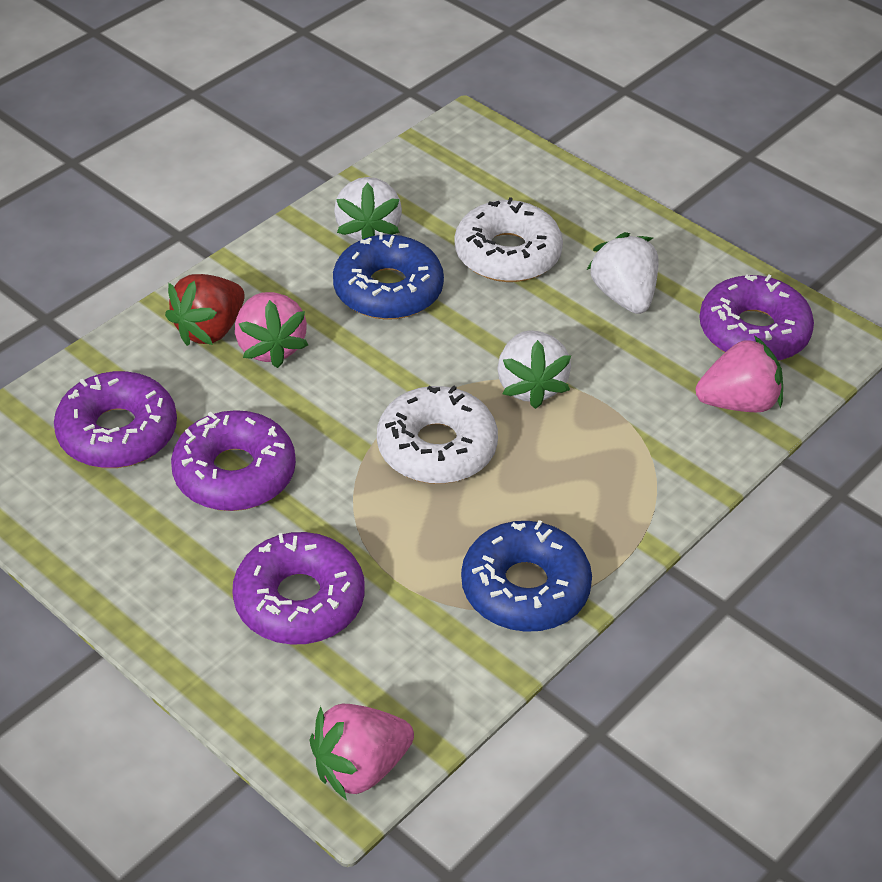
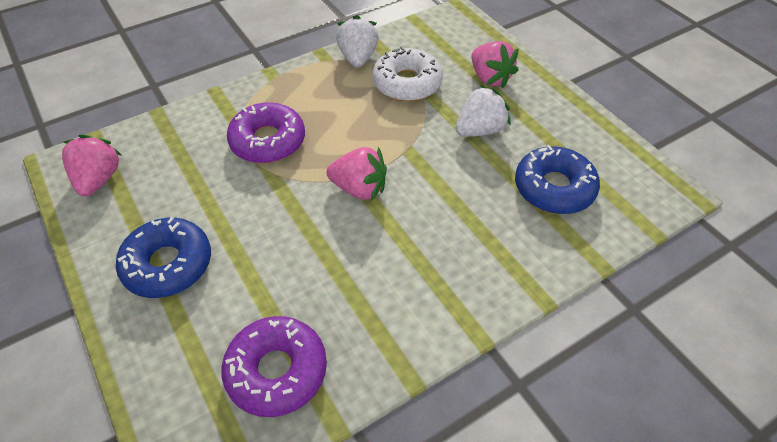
purple donut: [54,371,177,468] [171,410,296,511] [233,532,365,645] [699,274,814,361] = 4 -> [221,316,327,417] [227,102,305,163] = 2
red strawberry: [165,274,245,346] = 1 -> none = 0
white donut: [377,385,498,484] [454,197,563,282] = 2 -> [372,46,443,102] = 1
white strawberry: [334,177,402,241] [497,330,571,409] [587,232,659,314] = 3 -> [336,15,379,68] [456,85,510,137] = 2

